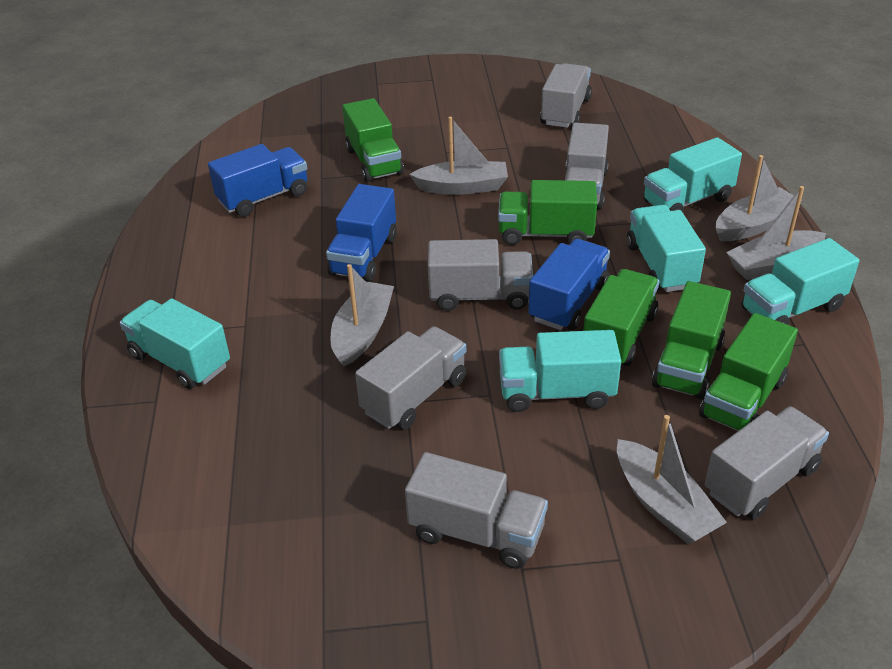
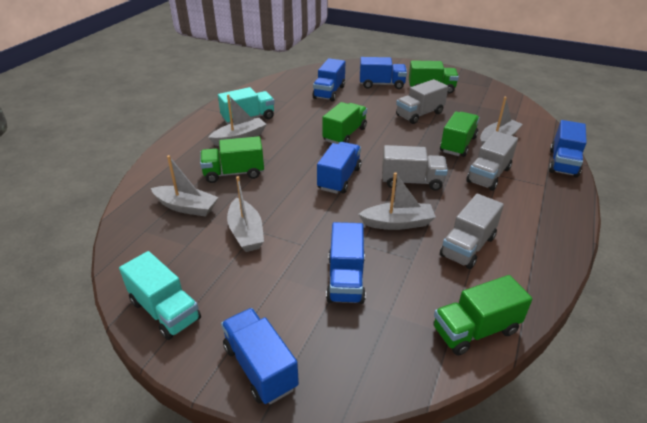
blue truck: [208,144,307,217] [326,184,397,282] [528,239,610,330] = 3 -> [221,308,299,404] [312,58,345,102] [317,142,361,194] [326,222,366,304] [360,57,407,89] [549,120,587,178] = 6
grey truck: [355,326,466,430] [405,452,548,569] [428,239,533,311] [540,63,592,128] [565,123,609,210] [705,406,829,520] = 6 -> [382,145,448,190] [396,79,448,124] [440,194,504,269] [466,131,518,191] = 4
turquoise truck: [120,298,230,389] [499,330,621,412] [627,205,706,292] [643,137,742,213] [741,238,859,325] = 5 -> [119,251,201,340] [218,87,275,124] = 2

